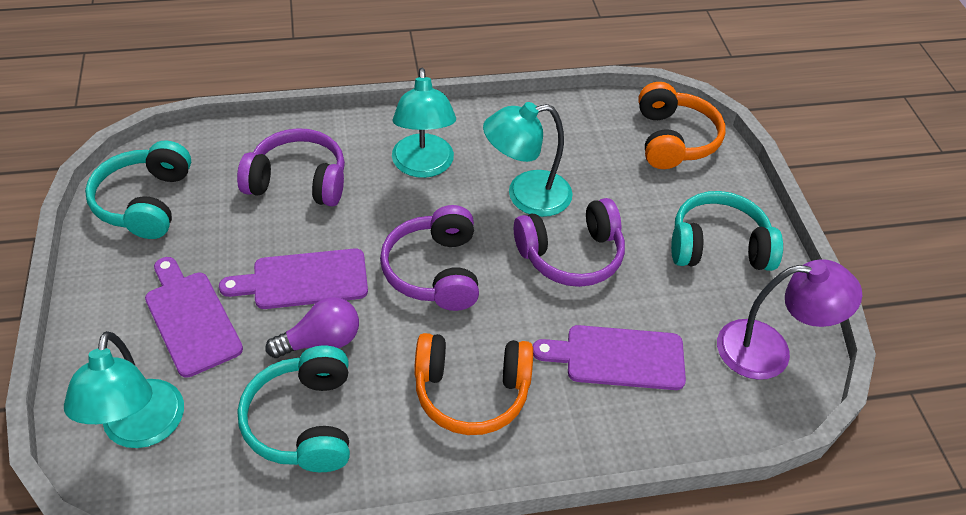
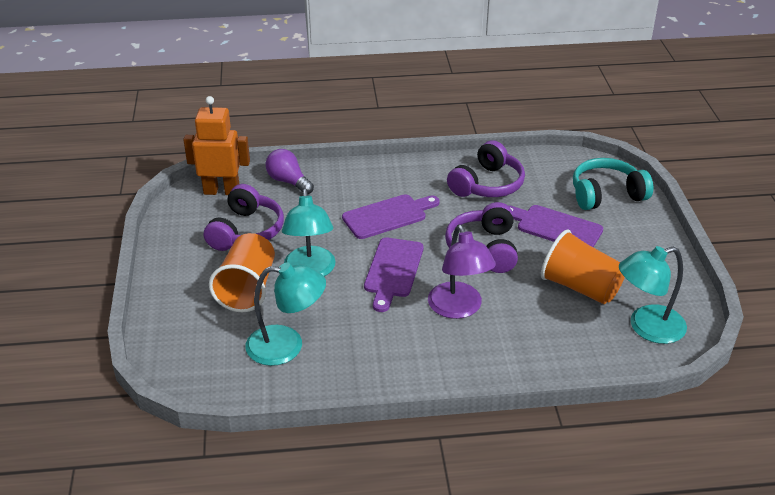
orange cup: none = 0 -> [209,233,275,312] [541,229,625,304] = 2
orange headphones: [414,333,533,435] [638,82,726,169] = 2 -> none = 0
orange robot: none = 0 -> [183,96,250,195] = 1
turquoise headphones: [85,141,191,239] [238,346,350,472] [671,191,783,271] = 3 -> [573,158,653,210] = 1

